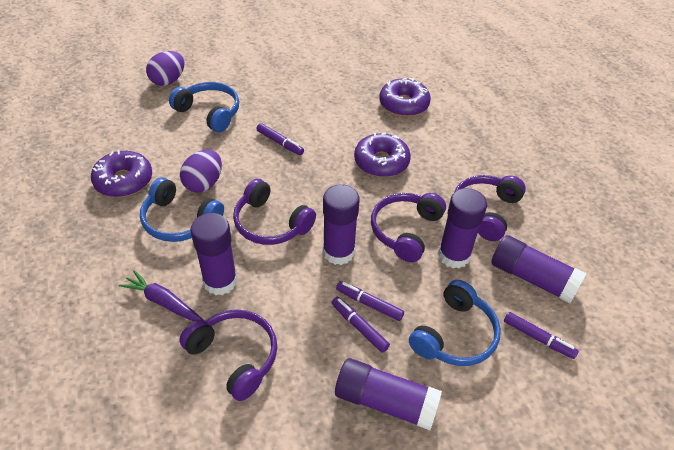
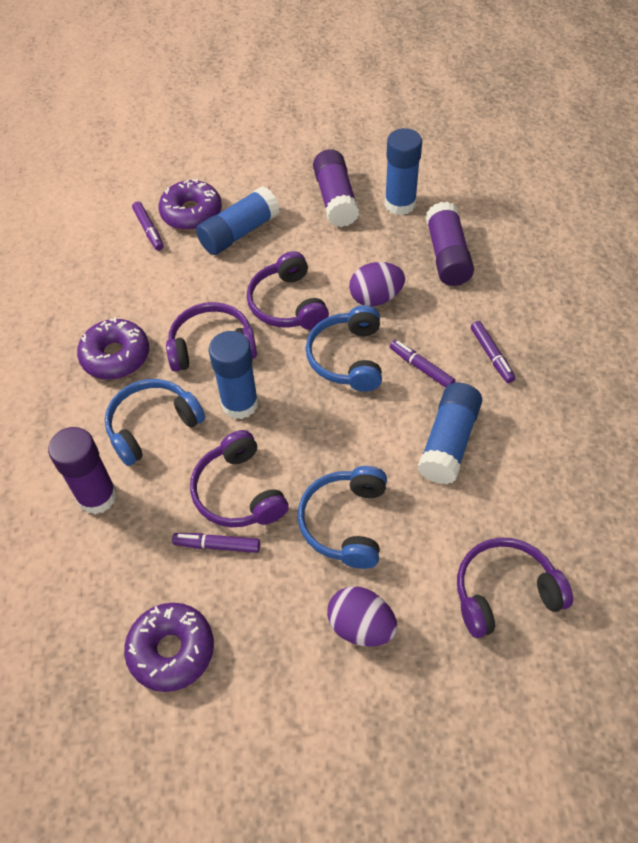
blue glue stick: none = 0 -> [196,186,280,255] [208,331,259,419] [385,128,422,215] [418,383,482,484] = 4
purple carrot: [119,270,203,321] = 1 -> none = 0
purple glue stick: [190,213,237,295] [323,184,360,265] [335,358,442,430] [438,188,487,268] [491,235,586,304] = 5 -> [48,427,117,514] [313,149,359,227] [426,202,474,286] = 3

